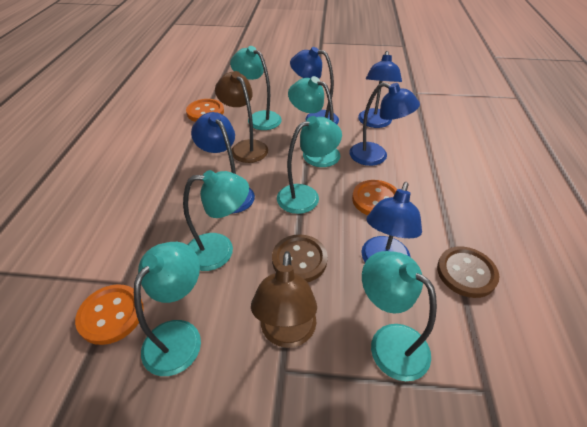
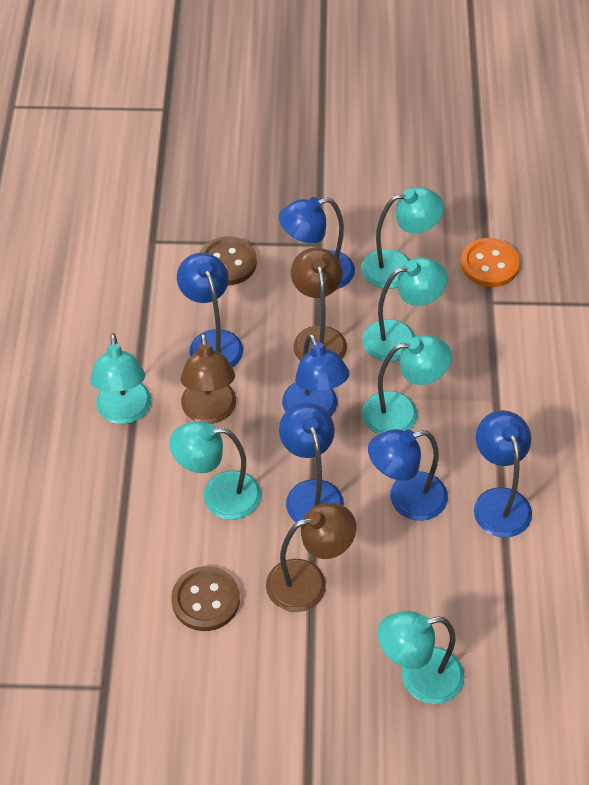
blue lamp: [191,112,255,213] [290,47,339,124] [349,82,420,166] [358,51,402,128] [361,182,422,262] = 5 -> [177,253,243,368] [279,197,355,289] [279,403,344,522] [282,333,349,416] [368,429,448,521] [474,410,532,538] = 6
brown lamp: [215,71,268,163] [251,251,317,348] = 2 -> [181,333,236,424] [266,503,356,612] [291,248,347,361] = 3
orange button: [75,284,144,345] [186,99,224,122] [352,180,397,215] = 3 -> [461,238,520,287] = 1

